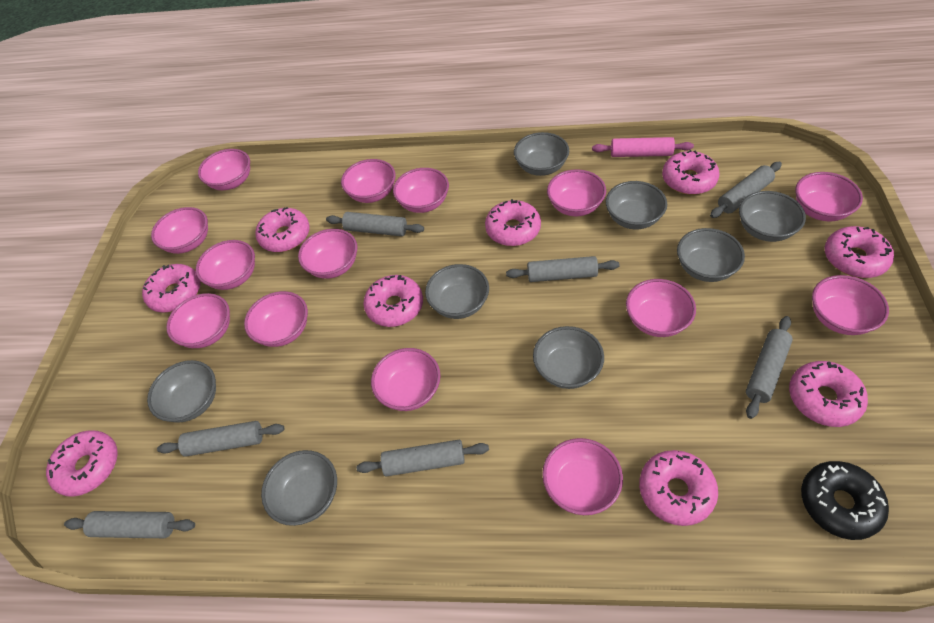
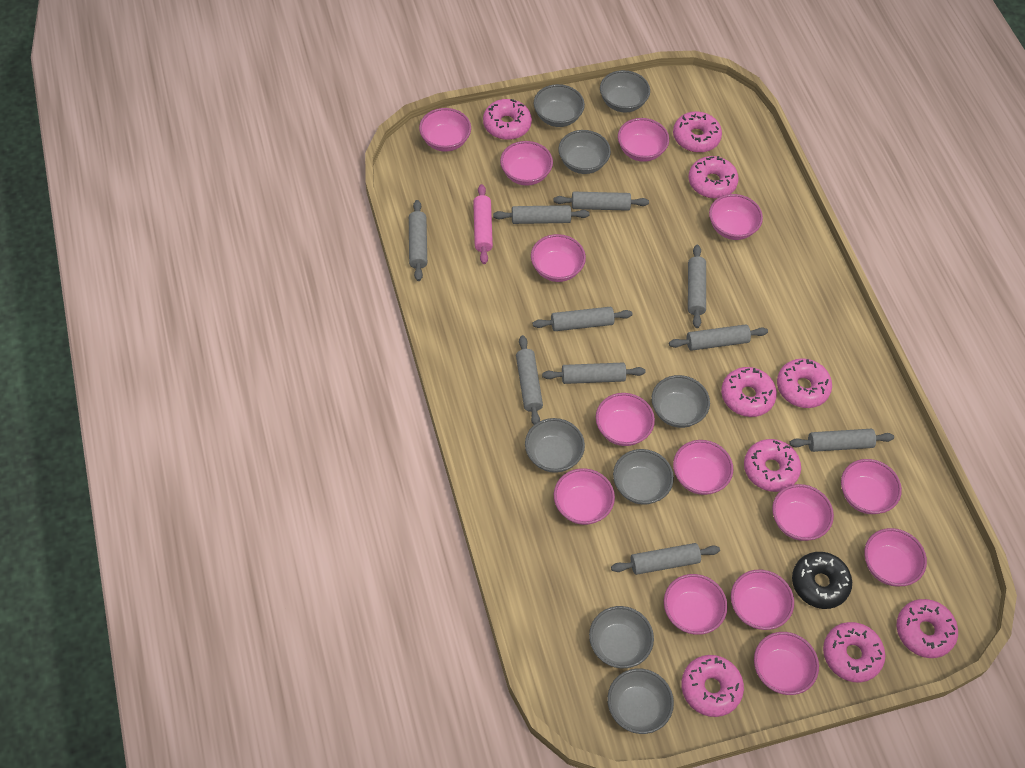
grey rolling pin: [64,511,195,538] [157,421,284,457] [326,212,424,236] [356,440,489,477] [506,256,619,282] [710,162,782,218] [746,316,793,419] = 7 -> [409,200,427,281] [493,205,590,224] [516,335,543,425] [533,307,633,331] [542,363,646,384] [553,192,649,211] [611,543,720,575] [669,324,768,351] [688,245,706,328] [789,429,894,452] = 10

